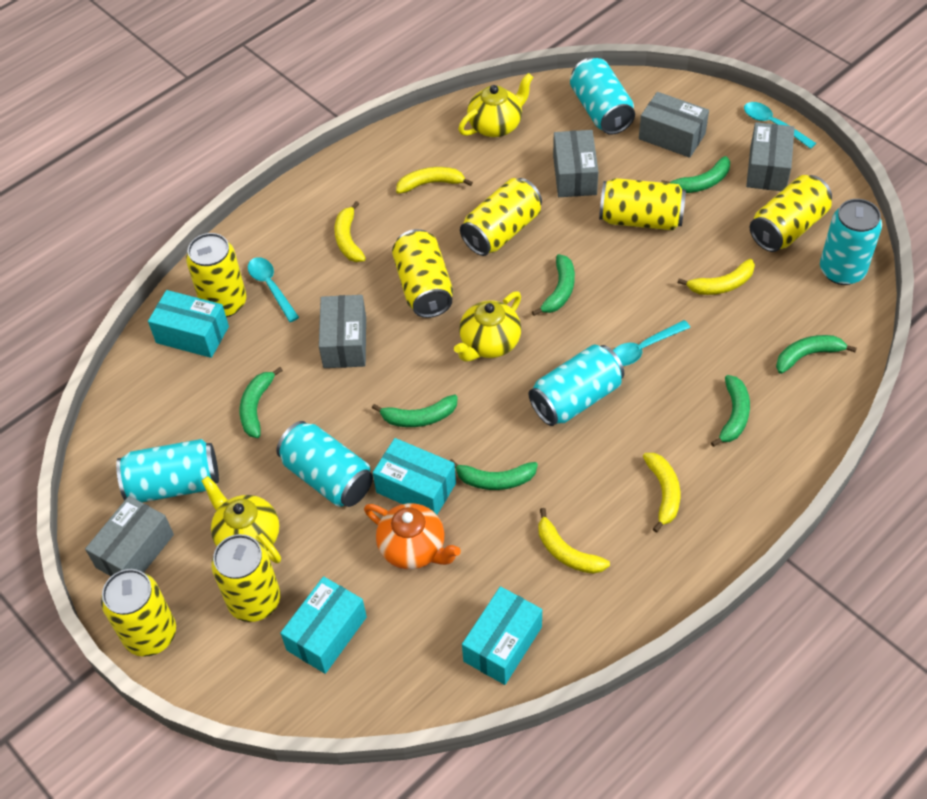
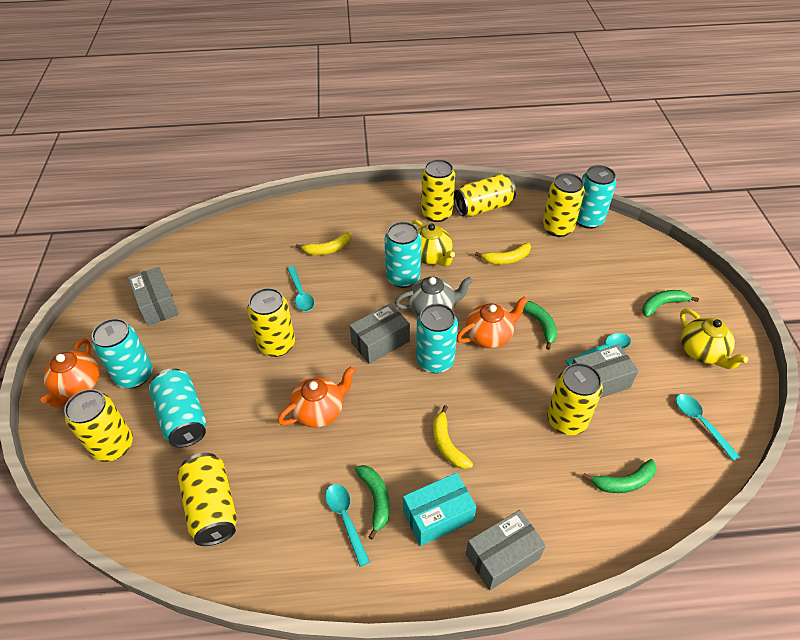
green banana: [240,367,283,438] [372,395,458,427] [449,459,538,490] [532,254,575,316] [661,156,730,193] [711,375,750,447] [776,335,857,374] = 7 -> [355,465,390,539] [523,301,557,350] [583,459,656,493] [642,290,699,317] = 4
grey box: [85,496,174,576] [319,295,366,368] [553,130,599,197] [639,92,709,158] [746,122,795,191] = 5 -> [128,267,179,326] [350,303,410,364] [466,510,546,591] [572,344,639,398] = 4
grey teapot: none = 0 -> [394,277,473,316] = 1
orange teapot: [364,503,461,569] = 1 -> [41,338,100,408] [278,366,356,427] [457,296,529,348] = 3
turquoise box: [148,290,229,358] [280,576,367,674] [373,438,456,515] [462,586,542,685] = 4 -> [403,473,476,546] = 1
turquoise spoon: [248,257,299,322] [613,320,690,366] [744,102,816,149] = 3 -> [287,266,314,311] [326,484,370,567] [565,333,631,366] [676,394,740,461] = 4
yellow banana: [334,201,366,262] [396,167,473,194] [538,508,610,574] [643,453,680,533] [677,259,755,295] = 5 -> [295,232,351,255] [433,405,473,469] [475,243,531,264] = 3
yellow teapot: [202,476,281,563] [454,291,521,362] [458,73,533,137] = 3 -> [412,219,455,266] [680,309,748,369] = 2

